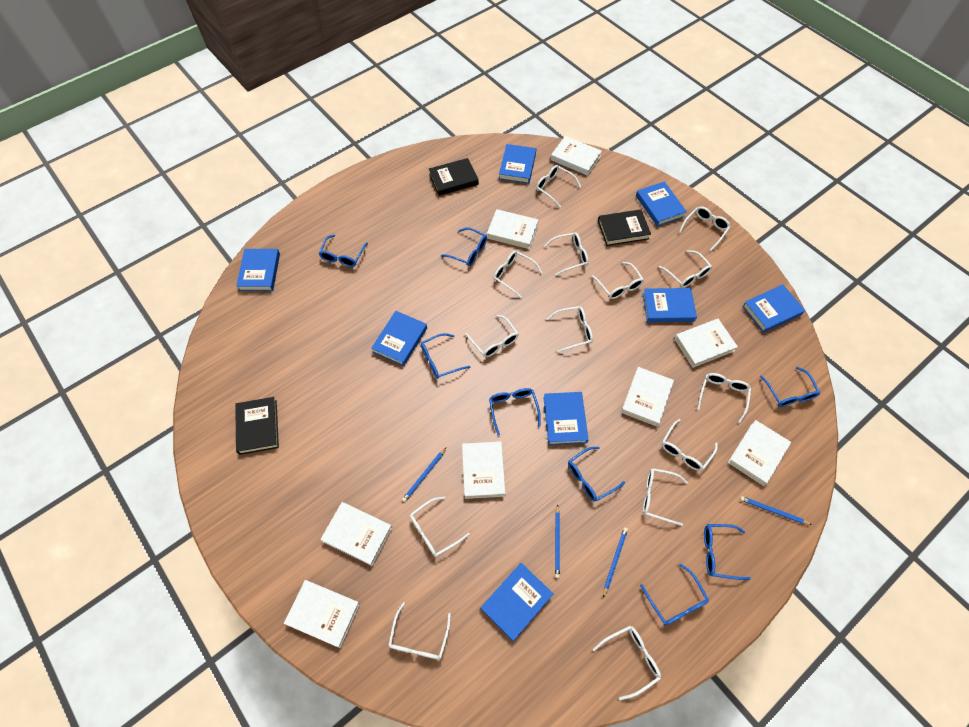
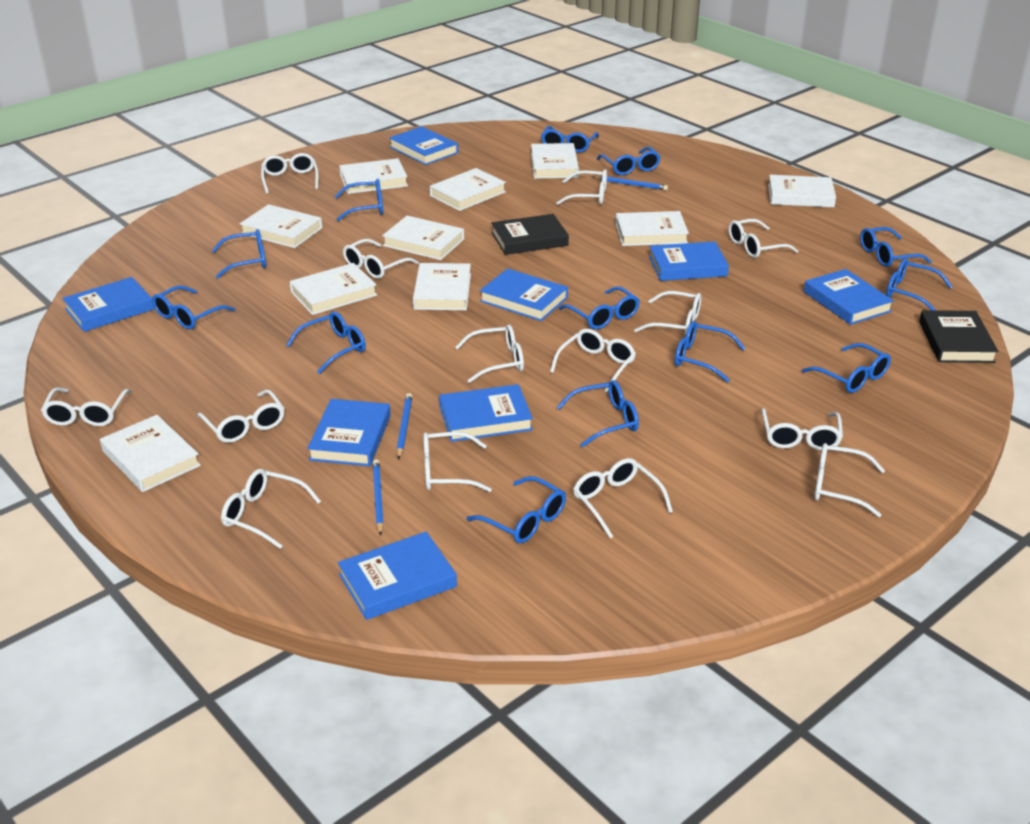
black book: [235,397,279,455] [429,158,479,196] [598,209,651,246] = 3 -> [491,214,569,255] [919,310,998,363] = 2
blue glasses: [319,235,368,267] [421,333,470,379] [441,227,487,266] [489,388,541,435] [568,447,625,502] [640,563,709,626] [704,524,751,580] [760,367,820,407] = 8 -> [152,286,235,329] [212,229,266,278] [286,311,366,374] [334,179,383,221] [466,476,566,543] [541,126,599,152] [557,380,639,447] [559,286,640,329] [597,147,661,175] [675,321,746,382] [802,343,891,393] [860,227,932,267] [886,258,953,310] = 13
blue pencil: [402,448,446,502] [555,504,560,578] [603,527,628,598] [740,496,812,525] = 4 -> [372,459,384,536] [396,393,412,459] [593,176,668,190] = 3
white book: [284,580,360,648] [320,502,392,566] [462,441,506,499] [487,209,539,249] [551,136,602,176] [621,367,674,426] [674,319,738,368] [728,420,791,486] = 8 -> [100,415,201,492] [240,204,322,248] [289,263,377,315] [339,158,408,194] [382,215,464,260] [413,263,471,310] [430,168,506,211] [531,143,579,179] [615,211,689,246] [768,175,836,208] = 10

